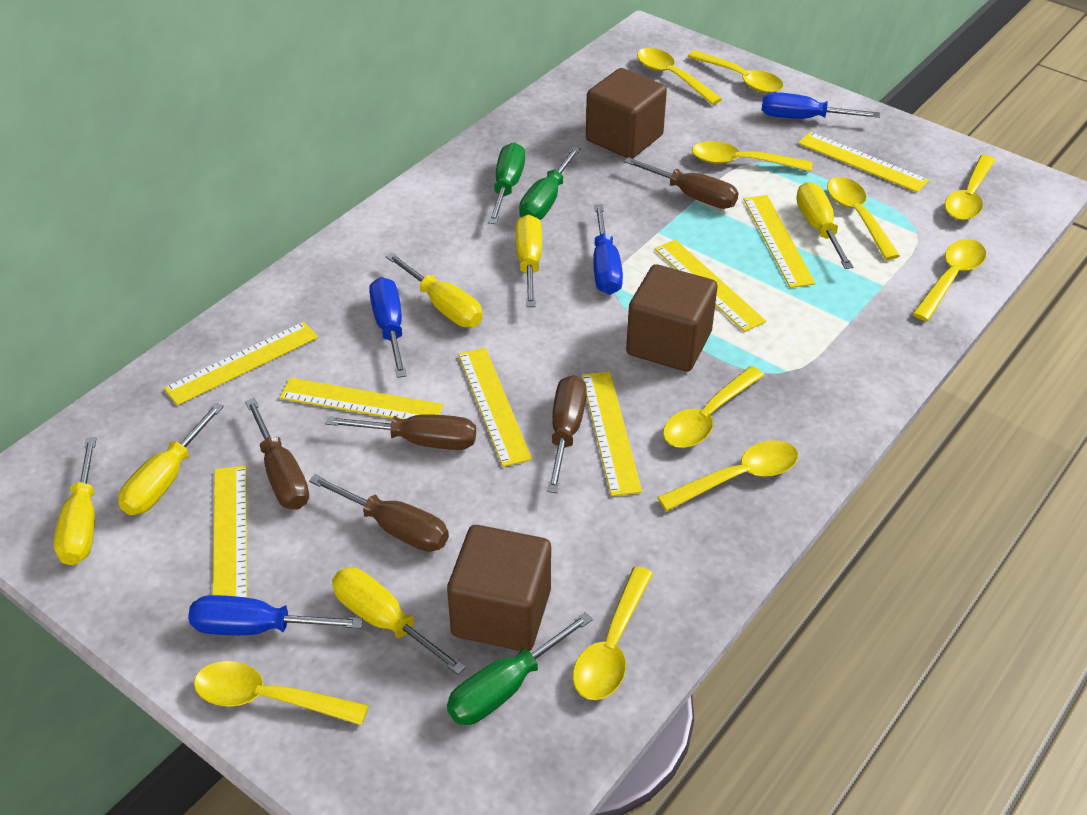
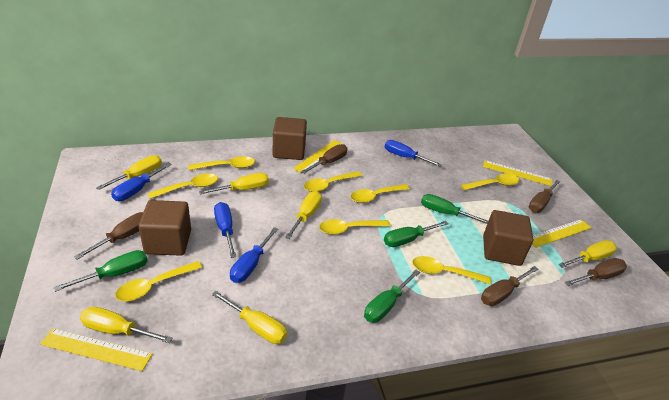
green screwdriver: [447,612,593,725] [488,142,525,224] [519,146,581,220] = 3 -> [54,250,148,292] [364,270,420,323] [384,221,449,247] [421,194,488,224] = 4
yellow ruler: [164,322,318,405] [213,466,247,598] [279,378,444,419] [458,348,532,467] [582,371,642,496] [654,239,766,332] [743,195,816,288] [798,132,929,192] = 8 -> [40,328,152,371] [293,140,342,172] [483,160,552,186] [532,219,592,248] = 4
yellow spoon: [194,661,369,725] [573,566,653,700] [637,48,722,105] [657,440,798,511] [663,366,764,448] [687,50,784,93] [692,141,812,172] [827,177,900,260] [912,239,986,321] [945,155,995,220] = 10 -> [115,261,202,301] [147,173,218,199] [188,156,255,170] [304,171,362,192] [319,219,390,235] [351,184,410,203] [412,256,491,284] [461,174,519,190] = 8

